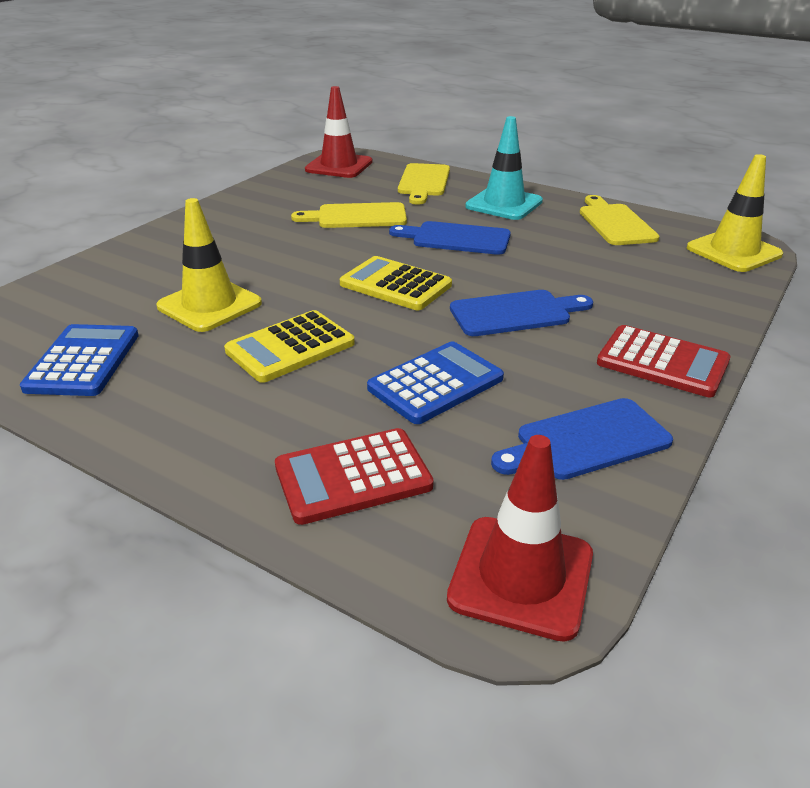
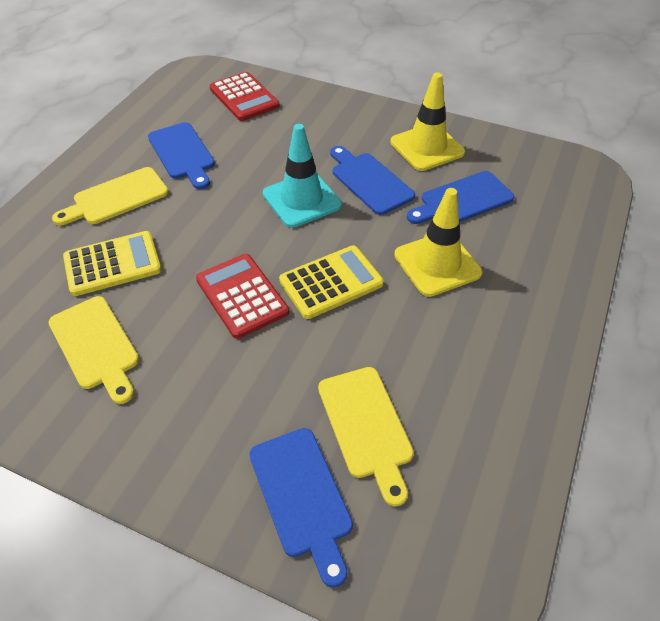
blue calculator: [20,324,139,396] [367,341,504,424] = 2 -> none = 0
blue cutting board: [389,221,511,255] [450,290,593,336] [491,398,673,480] = 3 -> [148,122,215,189] [249,428,353,588] [330,146,415,215] [407,171,514,224] = 4
red traffic cone: [305,86,372,178] [447,435,593,642] = 2 -> none = 0

